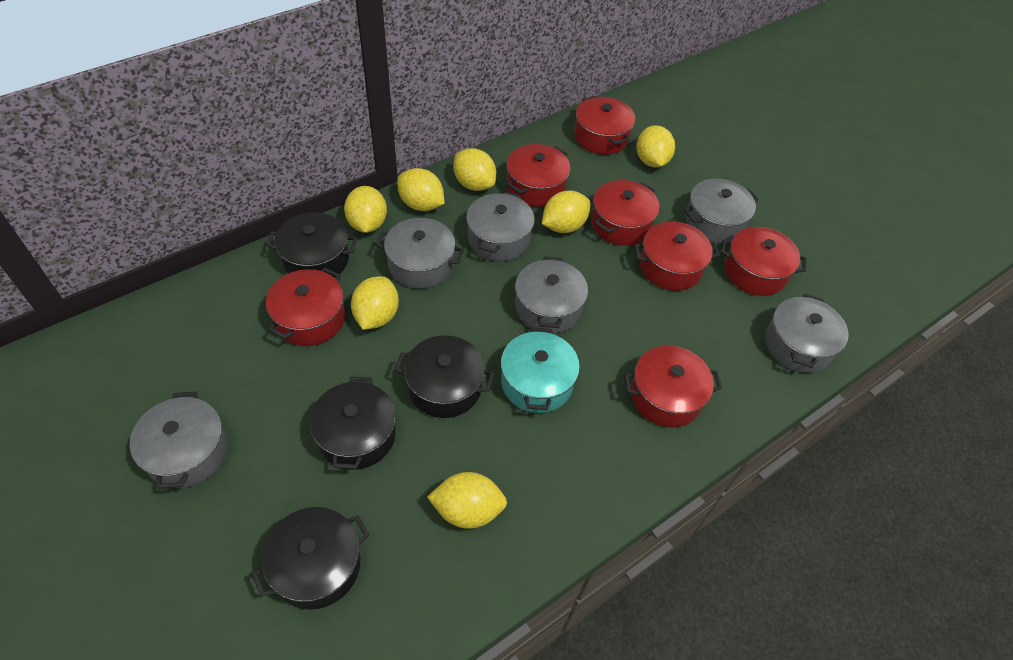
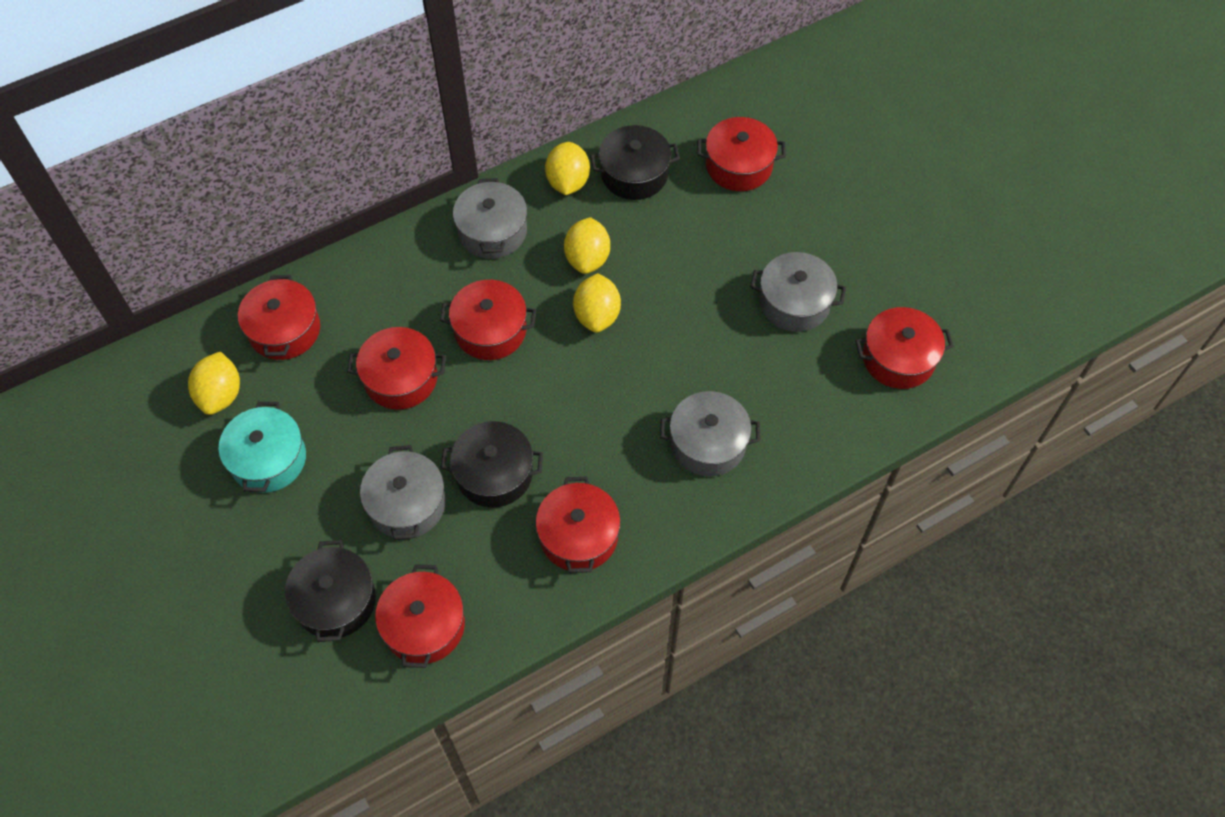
black pot: [252,507,369,610] [266,212,357,278] [309,376,396,470] [395,335,494,418] = 4 -> [285,540,376,642] [441,421,543,508] [590,125,680,200] = 3
grey pot: [130,391,228,489] [376,218,464,289] [466,192,535,261] [515,256,588,334] [684,179,759,243] [765,294,848,373] = 6 -> [360,445,446,540] [453,178,527,259] [660,391,760,476] [750,252,846,332] = 4
yellow lemon: [344,186,387,233] [351,276,399,330] [397,168,445,211] [427,472,507,529] [453,148,496,191] [542,191,590,233] [636,125,675,168] = 7 -> [188,351,240,415] [545,142,590,195] [564,217,610,274] [573,273,621,333] = 4

